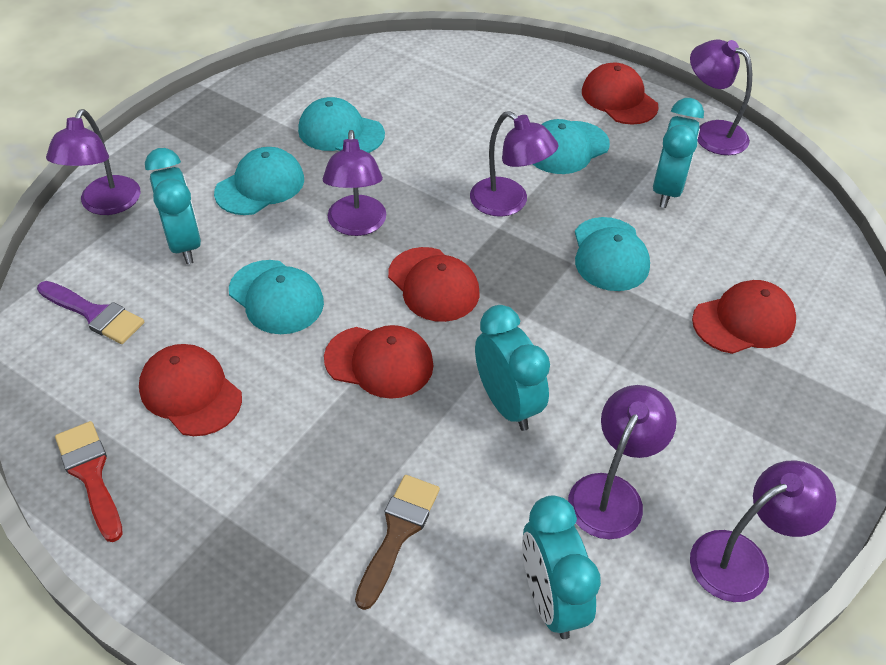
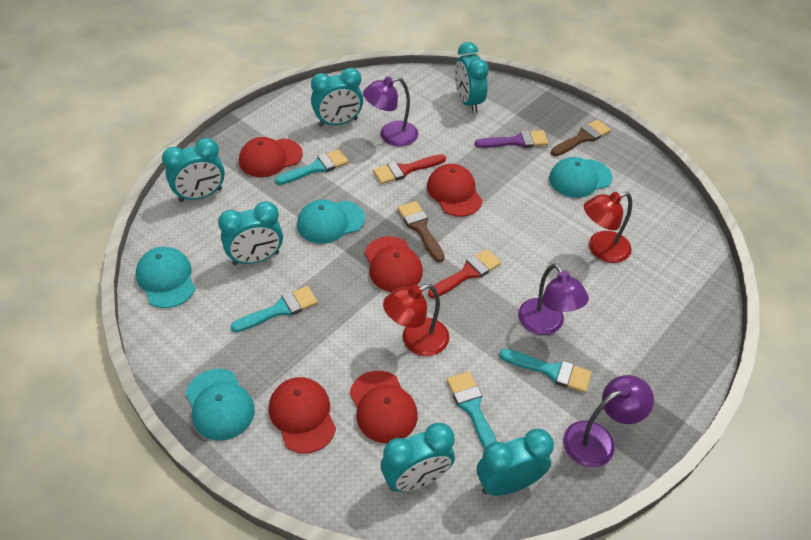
brown brush: [355,475,440,610] = 1 -> [397,201,445,262] [551,119,611,156] = 2
purple lamp: [46,109,141,215] [323,130,386,236] [470,111,559,217] [568,385,676,539] [690,40,752,155] [690,460,836,602] = 6 -> [363,77,418,146] [518,263,589,335] [563,375,654,467] = 3
red brush: [55,421,123,542] = 1 -> [373,154,446,184] [428,249,501,298] = 2
red lamp: none = 0 -> [383,284,449,356] [584,192,632,263] = 2
turquoise brush: none = 0 -> [231,286,318,332] [275,149,349,185] [447,371,497,449] [499,349,592,393] = 4
turquoise cap: [214,147,304,215] [229,260,324,334] [298,97,385,153] [533,119,610,174] [575,217,650,291] = 5 -> [136,247,195,308] [186,369,255,441] [297,200,365,244] [549,157,613,198] = 4
turquoise clock: [145,148,201,264] [475,305,550,431] [522,495,601,639] [653,98,704,208] = 4 -> [162,138,225,202] [218,201,283,265] [311,68,363,127] [381,423,455,492] [455,42,489,113] [477,429,554,496] = 6

